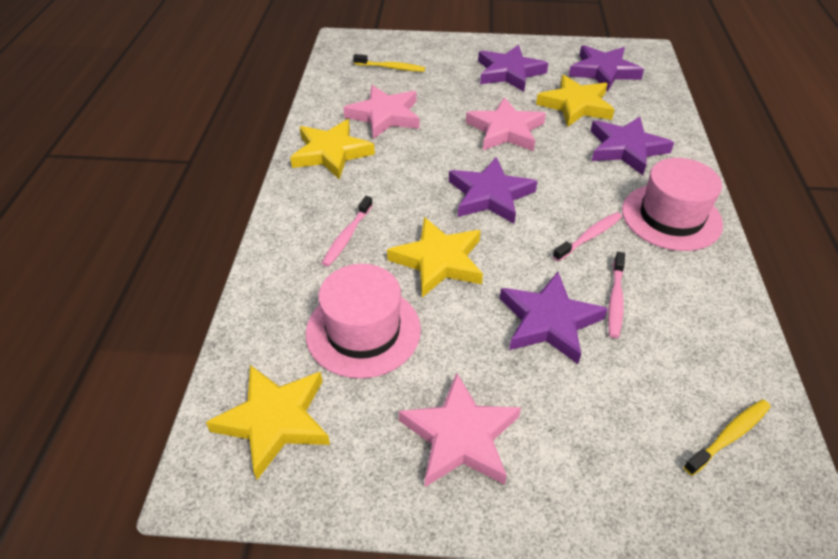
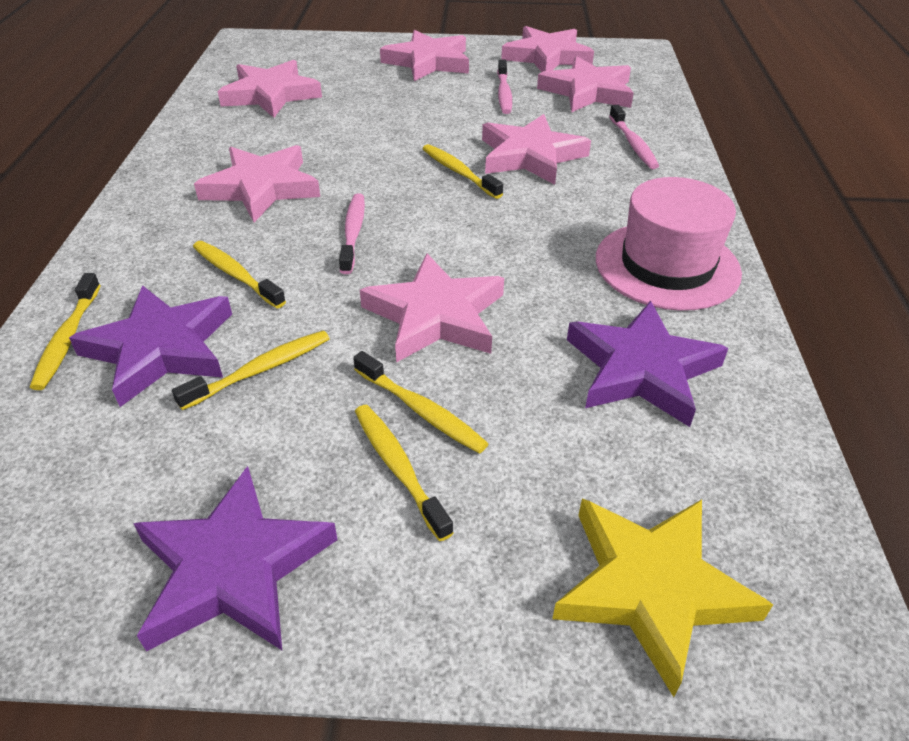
pink hat: [306,264,421,378] [622,158,723,251] = 2 -> [596,177,742,311] = 1
pink star: [343,85,420,139] [399,373,521,487] [466,97,546,151] = 3 -> [194,145,320,222] [217,60,322,118] [360,253,504,363] [380,30,469,81] [482,114,591,185] [501,26,594,72] [537,56,634,113] = 7
purple star: [449,157,538,224] [478,45,548,92] [500,272,608,364] [569,45,644,92] [590,116,674,175] = 5 -> [69,285,232,407] [133,466,338,651] [567,301,728,427] = 3
yellow star: [206,365,330,480] [290,119,375,180] [387,217,483,297] [536,75,615,127] = 4 -> [552,498,773,697] = 1
yellow toothbrush: [353,54,425,72] [684,400,771,475] = 2 -> [30,273,101,390] [172,331,330,410] [193,241,286,308] [353,351,489,454] [355,405,453,541] [423,144,503,199] = 6

